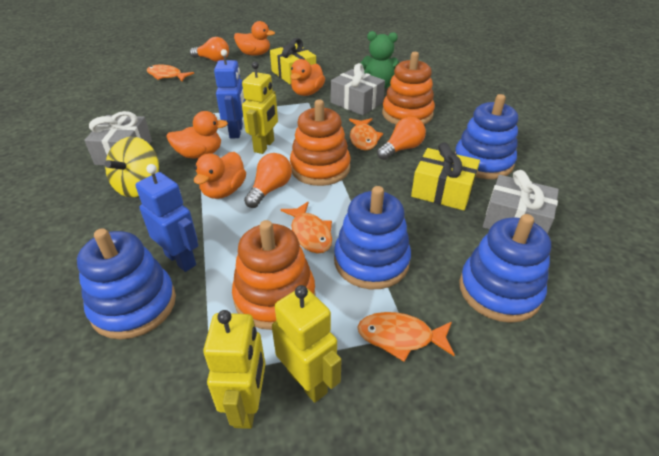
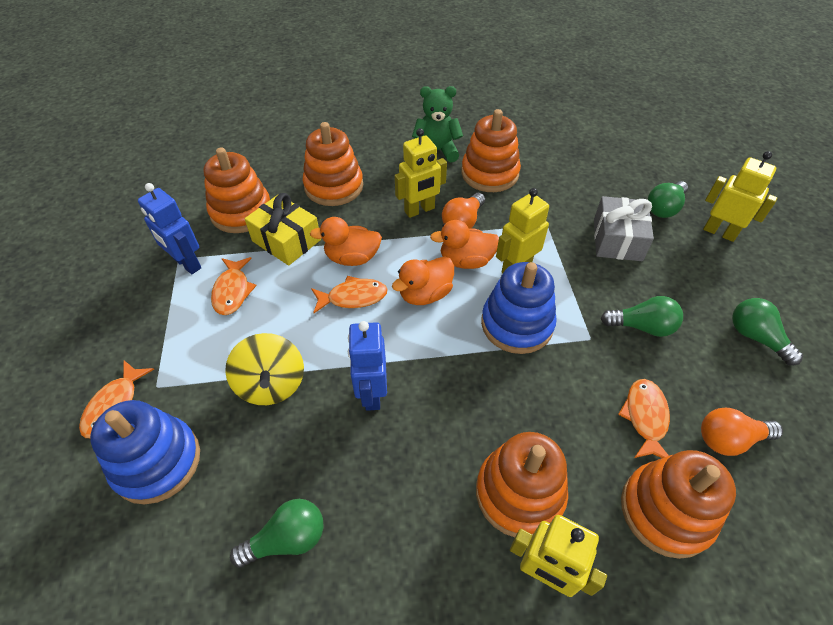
blue stacking toy: [77,228,176,339] [334,186,411,289] [455,94,518,179] [459,214,551,323] = 4 -> [90,400,200,504] [481,262,557,354] = 2
green light bulb: none = 0 -> [230,499,324,568] [601,296,683,337] [648,181,688,218] [732,298,803,365] = 4
grey gift: [84,111,152,165] [331,63,385,115] [483,170,559,234] = 3 -> [594,196,654,261] = 1
orange duck: [166,111,228,158] [194,152,246,199] [234,21,275,56] [290,59,325,96] = 4 -> [310,217,382,266] [392,257,454,305] [430,220,499,269] = 3
orange light bulb: [190,37,229,62] [244,153,292,208] [377,116,426,160] = 3 -> [442,193,485,228] [701,408,783,456] = 2
orange stacking toy: [232,220,315,330] [290,99,351,186] [382,52,435,125] = 3 -> [204,147,270,233] [303,122,363,206] [461,109,521,192] [476,432,568,537] [621,450,736,559] = 5
yellow gift: [270,38,316,84] [411,142,480,210] = 2 -> [245,193,321,265] = 1
yellow robot: [203,310,265,429] [242,62,278,154] [272,285,342,403] = 3 -> [395,128,447,218] [496,188,549,274] [510,515,607,597] [703,151,777,242] = 4

